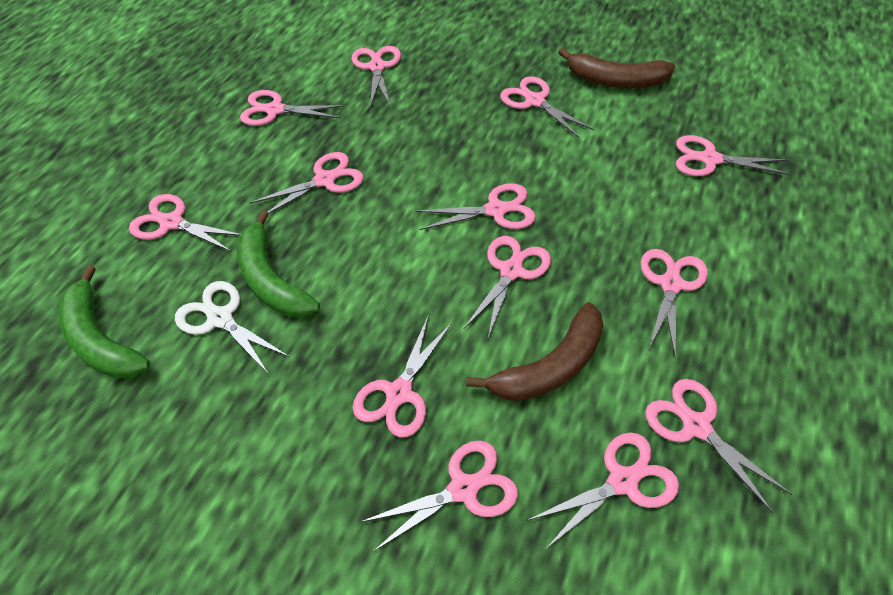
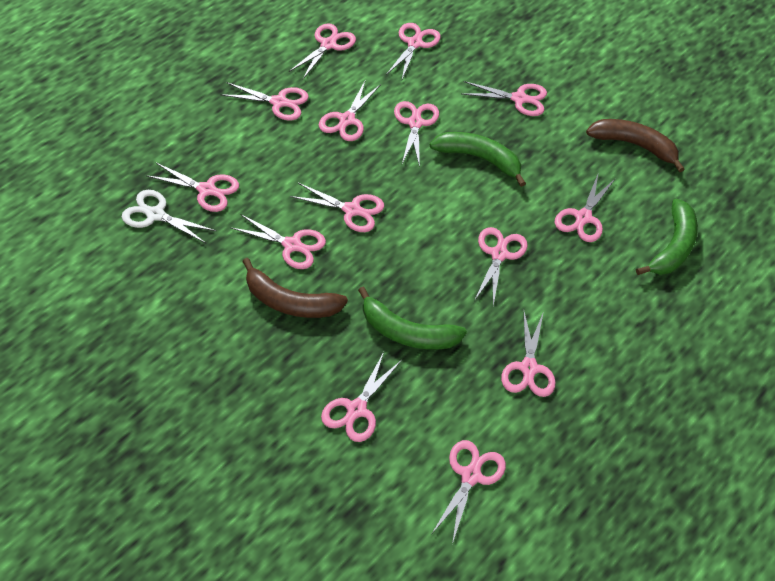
green banana: [58,266,150,379] [237,210,320,317] = 2 -> [358,286,467,350] [430,132,526,187] [636,198,698,275] = 3
pink scissors: [129,194,241,252] [240,90,345,126] [250,152,364,213] [352,46,401,108] [353,316,452,437] [361,440,518,552] [416,183,536,230] [463,236,551,338] [500,76,594,139] [528,432,679,549] [641,249,708,359] [645,379,792,513] [676,135,791,176] = 13 -> [146,162,239,212] [220,82,309,121] [230,214,326,269] [289,23,356,79] [290,183,384,232] [319,79,381,141] [321,352,402,442] [386,23,441,79] [394,101,439,167] [432,440,506,544] [462,81,547,116] [474,227,528,306] [501,311,556,397] [555,172,615,242] = 14

